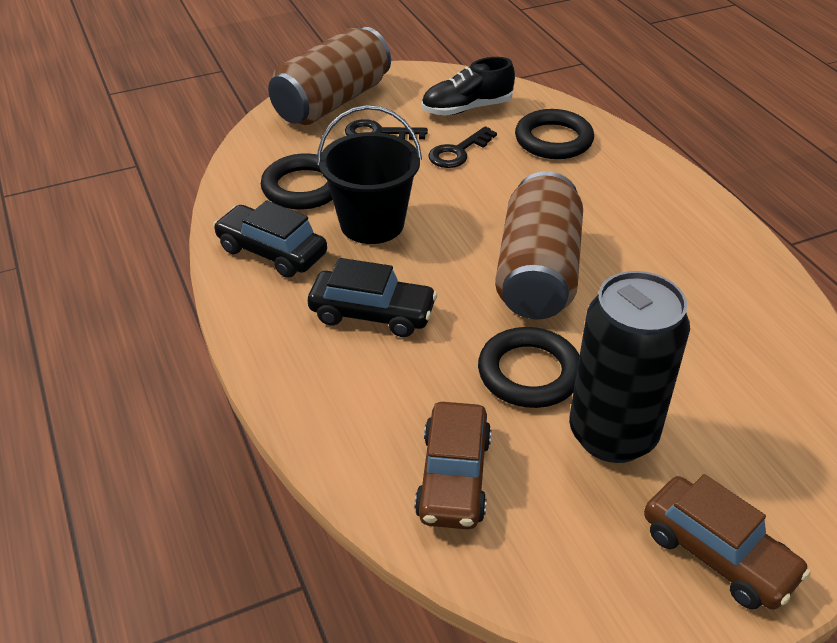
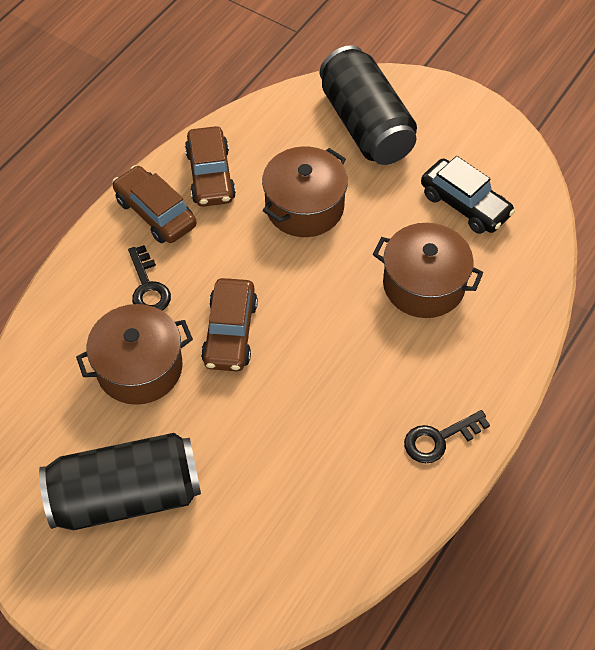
black bucket: [317,105,422,244] = 1 -> none = 0
black can: [569,271,690,463] = 1 -> [39,433,201,530] [320,45,417,165] = 2
black car: [213,200,327,278] [308,258,437,337] = 2 -> [421,156,515,234] = 1
black ring: [261,153,333,210] [478,327,580,408] [515,109,594,159] = 3 -> none = 0
black shoe: [422,57,515,116] = 1 -> none = 0
brown can: [268,27,391,125] [495,171,583,320] = 2 -> none = 0
brown car: [415,402,491,530] [644,474,810,610] = 2 -> [112,165,197,243] [185,126,236,207] [201,278,258,371] = 3
brown pot: none = 0 -> [76,304,193,405] [262,147,348,237] [373,223,483,318] = 3

